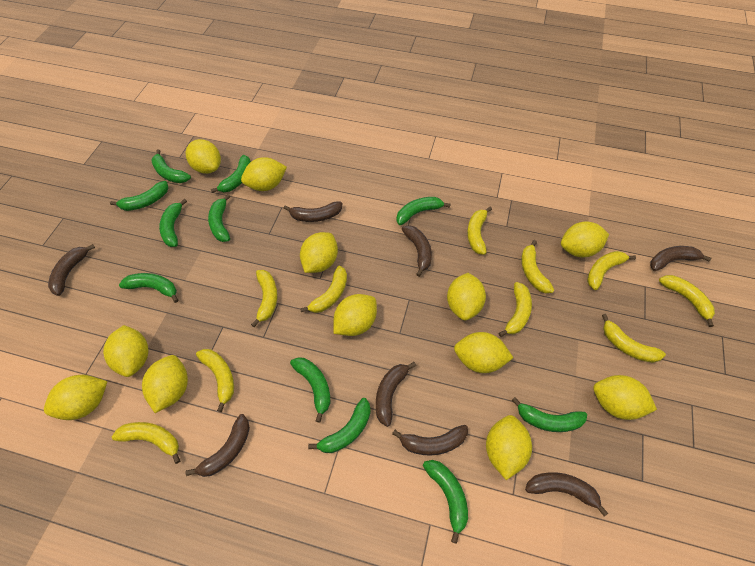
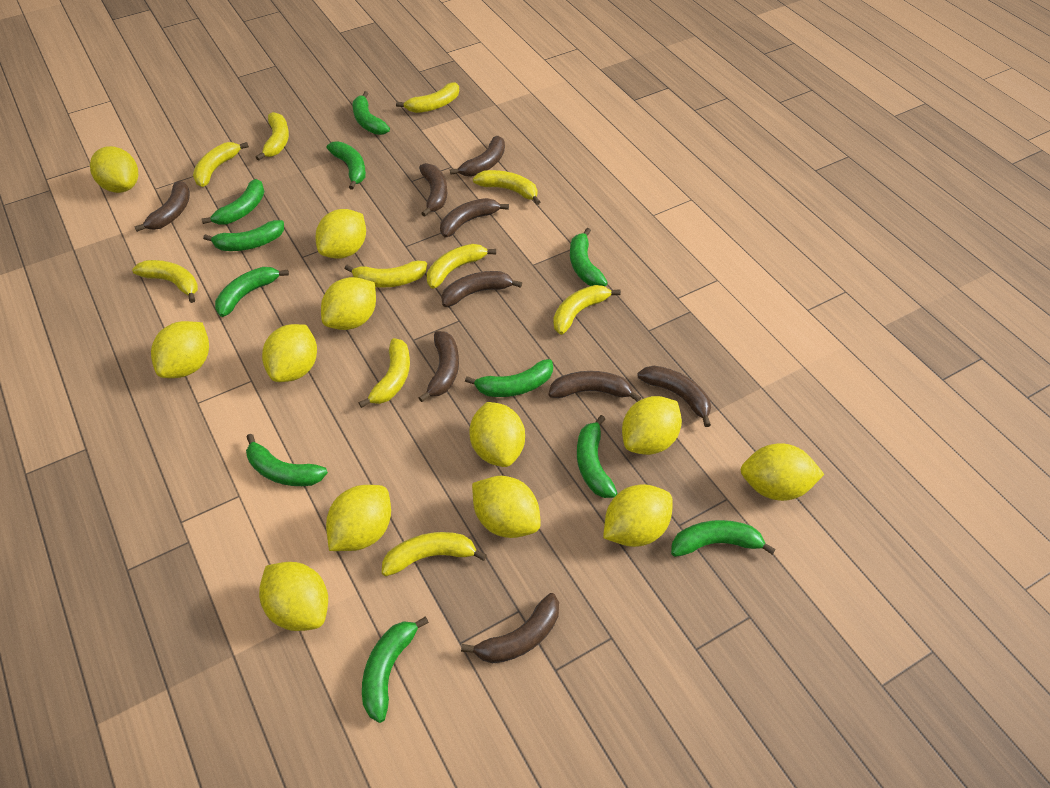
brown banana: [48,244,95,296] [185,414,250,477] [284,202,342,222] [376,362,416,427] [392,425,468,456] [402,225,432,277] [525,472,608,517] [650,246,711,271] = 8 -> [134,181,190,232] [419,163,447,217] [419,331,459,402] [440,198,509,237] [441,271,522,307] [450,136,505,176] [461,593,559,663] [548,371,641,402] [638,366,711,427] = 9

